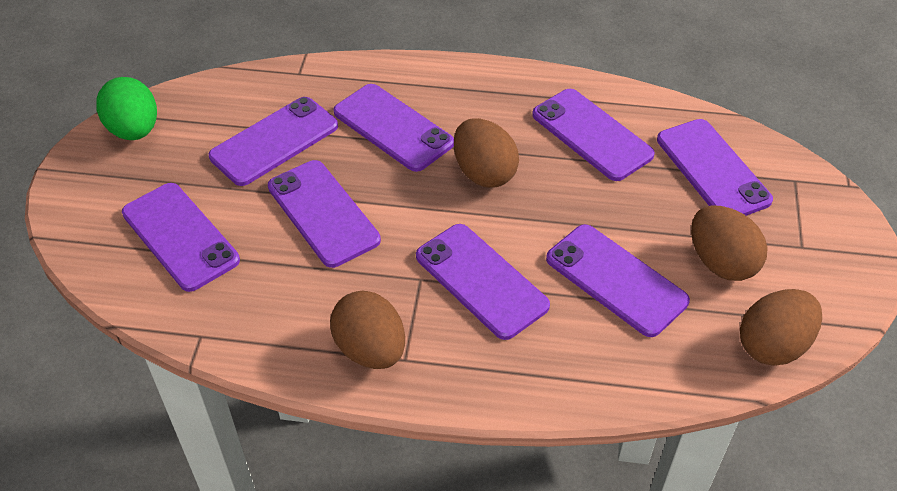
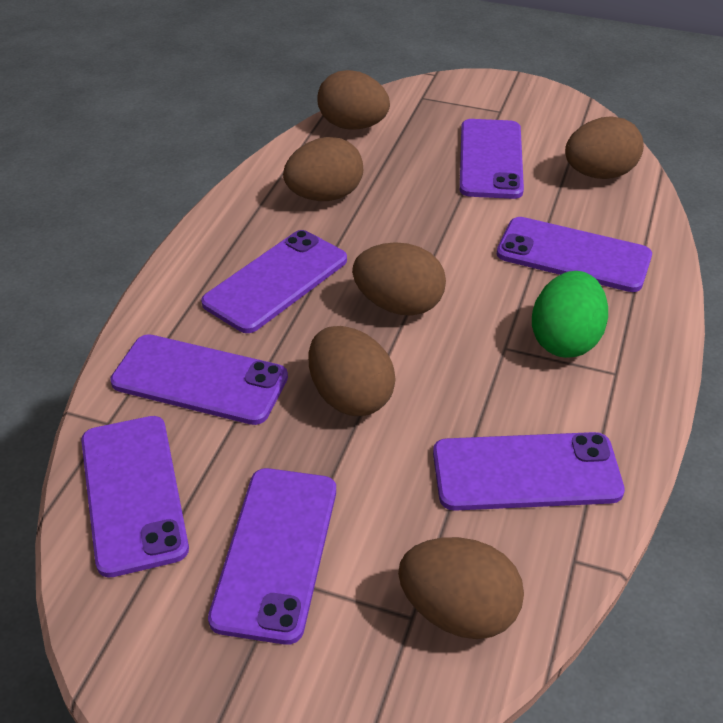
brown egg: [330,290,405,369] [454,118,519,188] [691,206,768,281] [740,289,822,366] = 4 -> [283,137,363,201] [308,326,396,416] [317,70,390,130] [352,242,446,316] [398,537,524,639] [565,116,644,179] = 6
purple phone: [122,183,240,292] [209,97,338,186] [268,160,381,268] [333,84,454,172] [416,224,550,340] [532,89,655,181] [546,224,690,337] [657,119,773,216] = 8 -> [81,416,189,578] [110,334,288,425] [201,230,347,333] [208,468,336,645] [433,432,625,511] [460,119,524,199] [496,217,652,292] = 7

